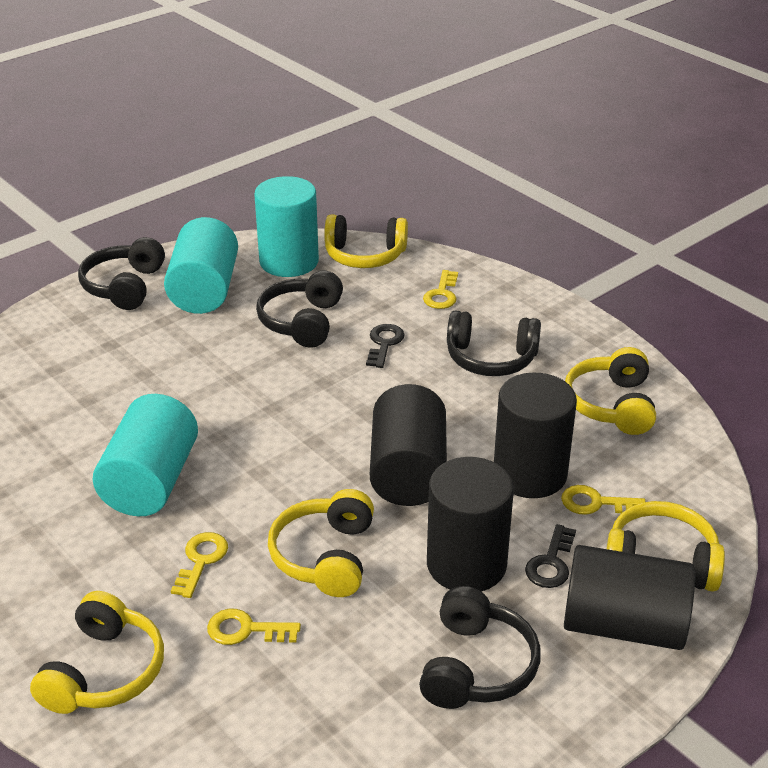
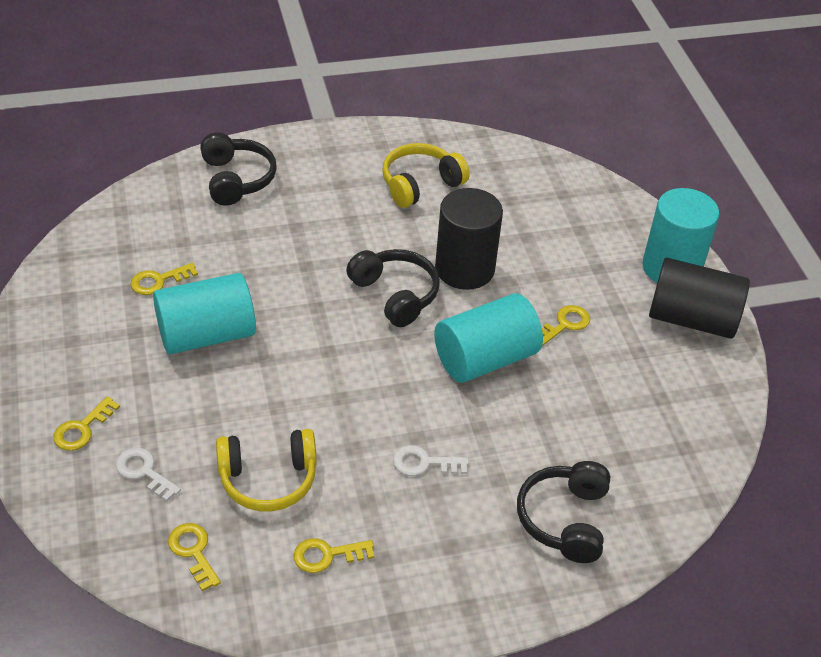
black cylinder: [370,384,447,506] [427,457,514,592] [494,373,577,498] [564,545,695,650] = 4 -> [435,188,503,290] [649,258,750,339] = 2
black headphones: [78,237,165,310] [256,271,343,348] [419,586,541,709] [447,310,541,376] = 4 -> [200,132,277,206] [346,249,439,327] [517,461,610,563] = 3
black key: [366,324,405,368] [525,524,576,588] = 2 -> none = 0
white key: none = 0 -> [116,448,181,502] [393,445,469,476] = 2
yellow headphones: [30,591,164,714] [268,489,374,597] [324,214,408,268] [565,347,656,435] [607,501,725,591] = 5 -> [216,429,317,512] [382,143,470,208] = 2
yellow key: [171,532,228,598] [207,609,301,645] [423,270,458,309] [561,485,646,515] = 4 -> [53,396,120,451] [130,263,198,295] [168,523,221,591] [294,538,374,573] [542,305,590,346] = 5

